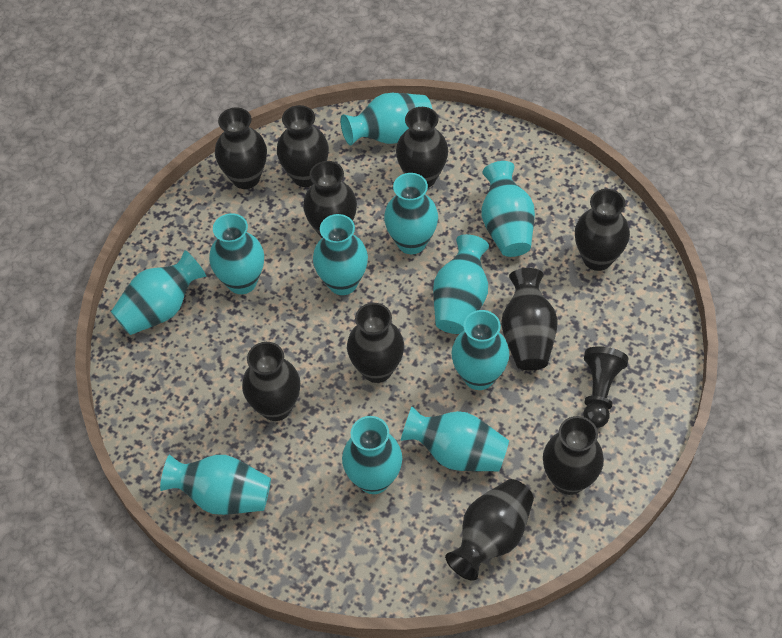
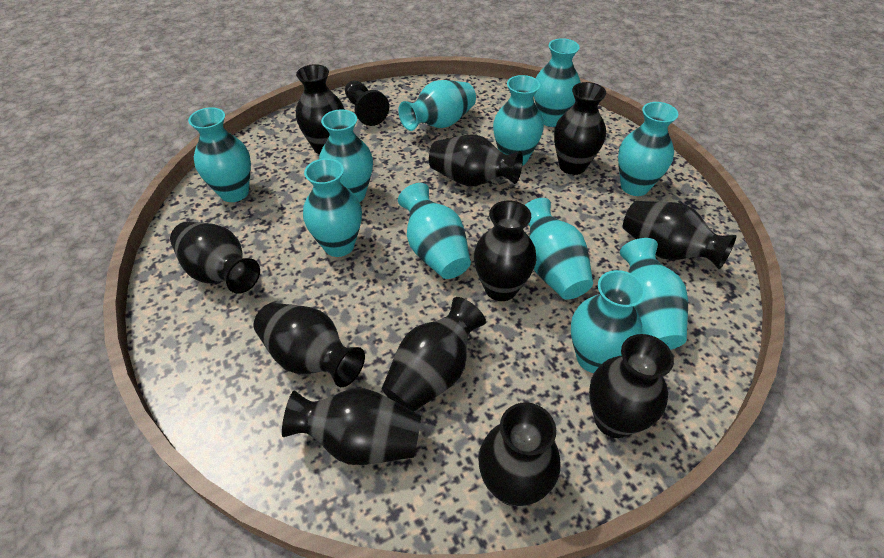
black vase: [215,108,267,189] [242,342,301,421] [277,105,329,187] [303,161,357,238] [347,303,404,383] [396,107,448,188] [445,479,534,581] [501,268,558,371] [543,416,604,495] [575,189,630,271] = 10 -> [170,222,260,294] [254,303,365,387] [282,388,421,465] [296,64,345,155] [382,297,486,412] [429,135,523,186] [474,200,536,301] [478,402,561,506] [554,82,606,175] [589,334,674,438] [623,201,736,269] = 11

